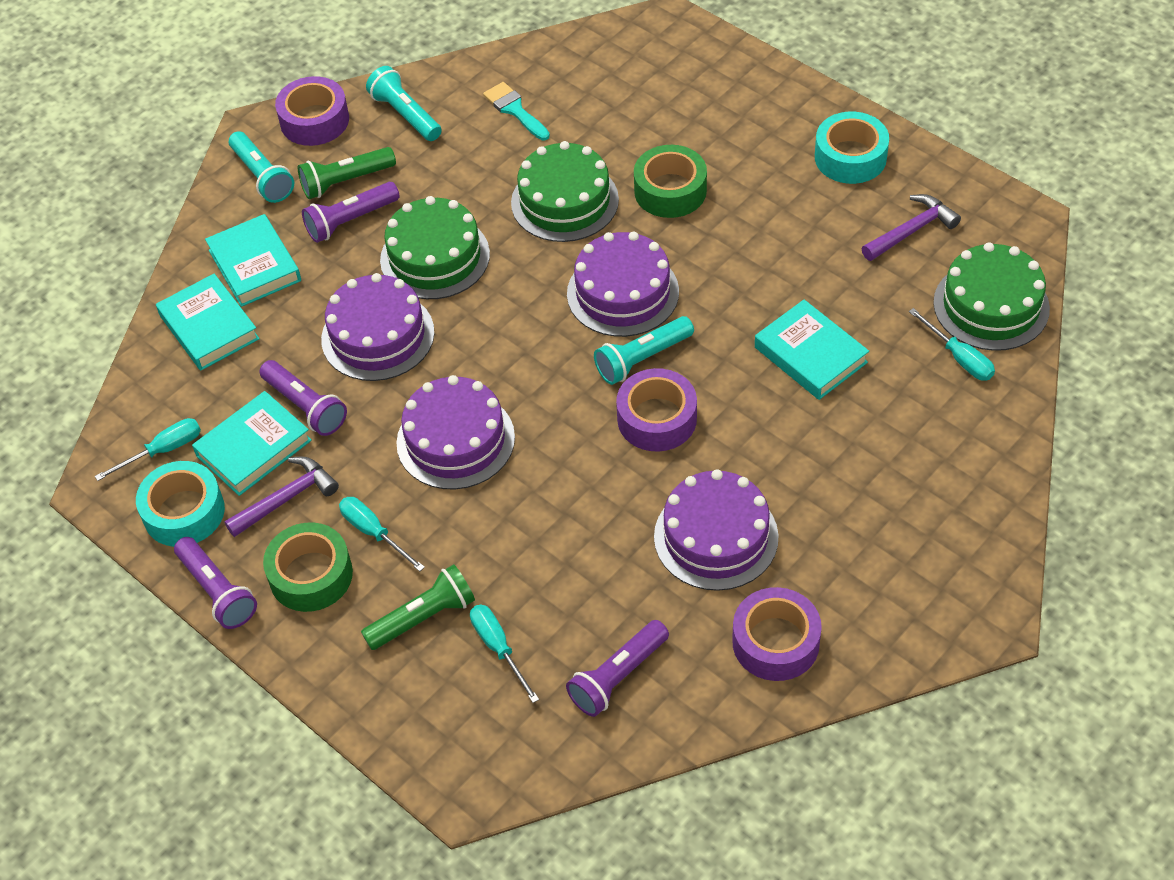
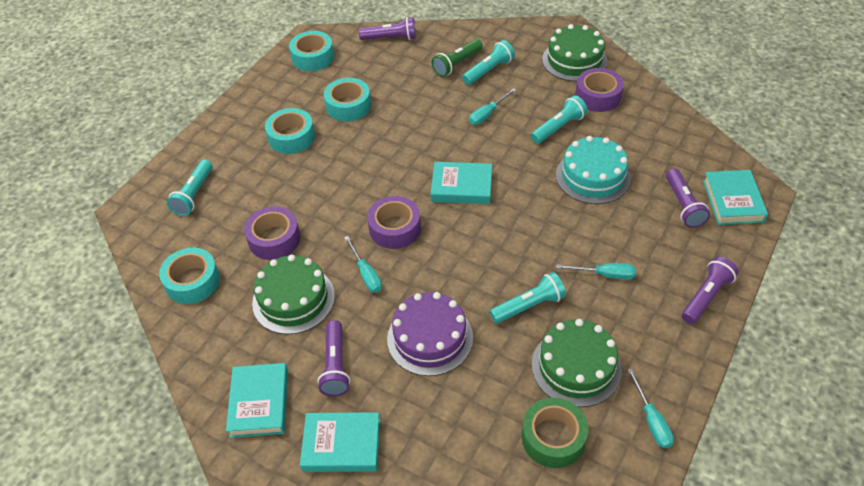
green flashlight: [298,147,396,199] [361,564,475,650] = 2 -> [432,39,483,77] = 1
green tape: [263,522,353,612] [634,145,707,218] = 2 -> [522,398,588,468] = 1
purple cake: [321,273,434,381] [396,375,515,490] [567,232,679,337] [654,469,779,591] = 4 -> [387,292,473,376] = 1
purple hammer: [224,457,339,537] [861,194,961,261] = 2 -> none = 0
turquoise brush: [483,82,550,140] = 1 -> none = 0
turquoise cake: none = 0 -> [556,136,631,204] = 1
turquoise flashlight: [229,131,294,203] [366,66,442,141] [594,316,694,385] = 3 -> [167,160,213,216] [462,40,515,85] [490,272,566,323] [531,95,588,144] = 4
turquoise tape: [136,461,225,547] [815,112,889,184] = 2 -> [159,248,220,304] [265,108,315,154] [289,31,334,71] [324,78,371,122] = 4

